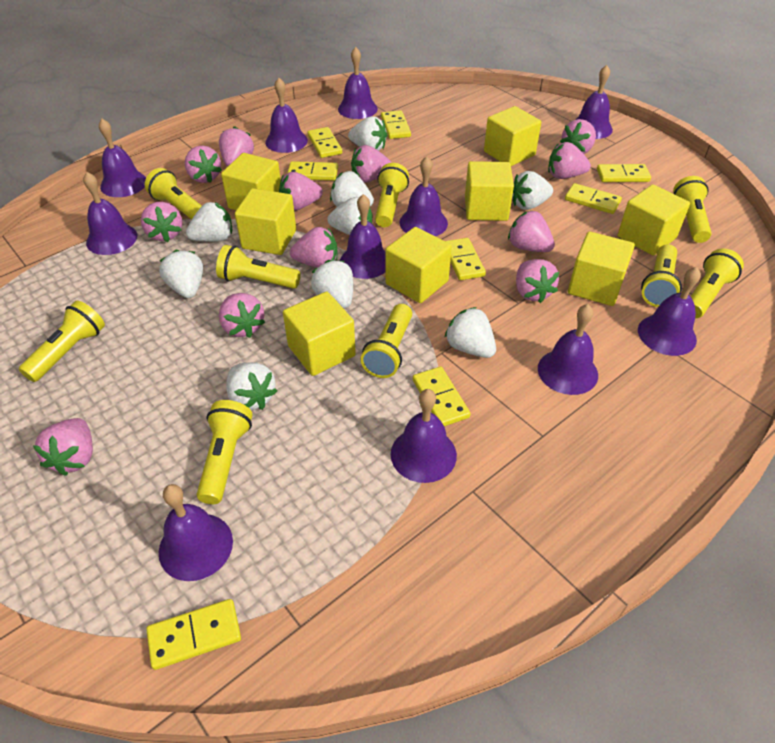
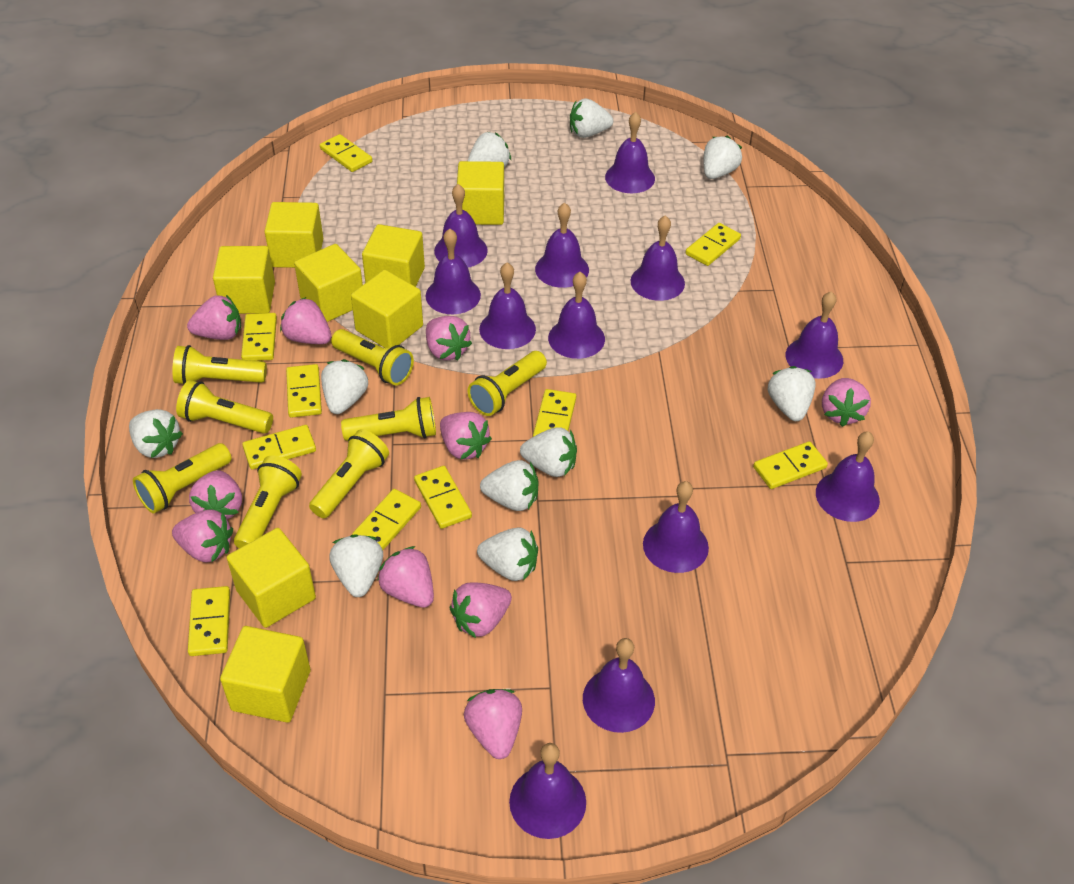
pink strawberry: [33,418,93,476] [141,202,182,242] [185,146,222,183] [219,126,254,167] [219,293,265,338] [279,172,323,211] [290,227,338,268] [351,145,392,183] [508,210,555,252] [516,259,559,303] [548,142,591,179] [560,119,596,154] = 12 -> [172,509,233,562] [187,295,241,340] [189,470,242,519] [280,297,331,344] [377,546,434,608] [426,316,472,360] [440,412,492,460] [450,582,512,638] [464,689,522,759] [822,378,871,427] = 10
purple bell: [83,172,137,255] [99,119,146,197] [159,484,233,581] [265,78,308,153] [338,47,378,119] [340,194,386,279] [391,389,457,483] [399,156,448,236] [538,304,598,395] [575,65,613,139] [638,267,701,356] = 11 -> [426,229,481,314] [434,184,488,268] [479,262,536,349] [509,743,586,839] [535,203,589,288] [548,272,605,359] [583,638,655,733] [605,112,655,193] [631,215,685,301] [643,481,709,573] [786,291,843,379] [816,431,880,522] = 12
white strawberry: [159,250,203,298] [186,202,232,242] [226,362,277,410] [311,260,353,308] [327,197,373,235] [330,171,374,207] [348,116,387,151] [444,307,496,358] [512,171,553,210] = 9 -> [129,409,183,458] [321,359,368,414] [329,535,383,597] [468,132,511,167] [477,527,538,581] [480,460,539,511] [520,427,577,477] [570,98,613,138] [703,136,742,179] [768,366,816,421] = 10
yellow domino: [146,599,241,670] [288,161,338,181] [307,127,342,158] [381,110,411,139] [413,367,471,426] [445,238,486,280] [565,183,622,214] [597,164,651,182] = 8 -> [188,586,230,656] [241,313,277,361] [242,425,316,470] [286,364,322,418] [320,134,372,172] [352,489,421,550] [414,466,472,529] [533,389,576,437] [685,223,741,266] [753,441,828,489] = 10
yellow flashlight: [19,300,105,382] [145,168,202,220] [197,400,252,504] [216,245,301,289] [360,304,412,378] [375,163,409,227] [641,244,682,307] [673,176,711,243] [691,248,744,318] = 9 -> [133,443,232,513] [172,345,267,384] [176,380,273,434] [234,456,302,548] [309,429,389,518] [331,329,414,385] [341,397,436,441] [468,351,547,416] = 8

